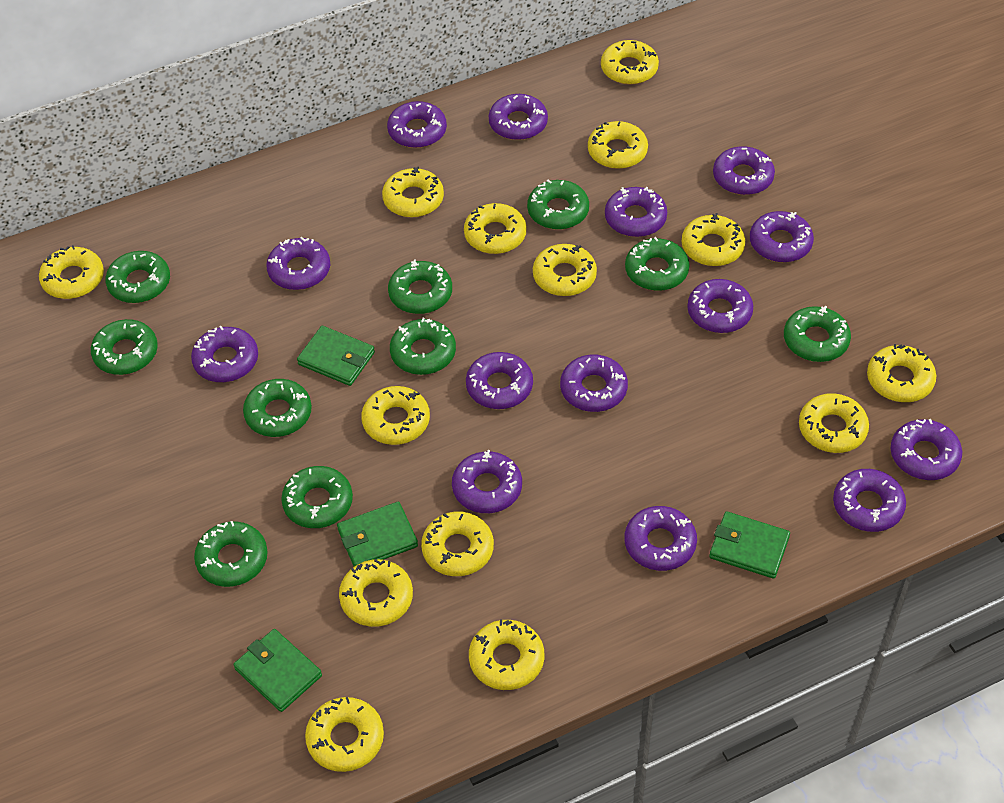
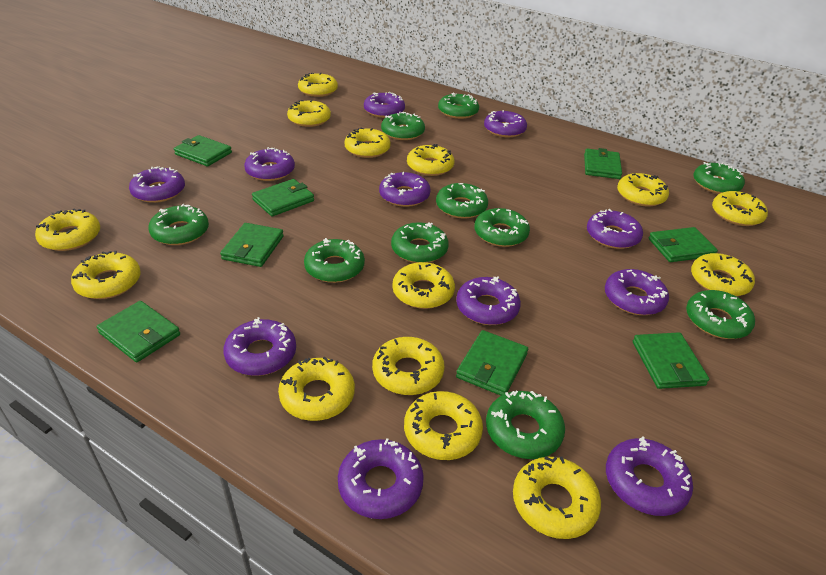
green wallet: [233,629,322,712] [297,326,375,386] [337,502,418,567] [709,511,790,579] = 4 -> [97,301,180,362] [174,135,232,166] [220,223,284,267] [252,179,314,216] [456,330,528,396] [584,148,622,179] [633,332,709,389] [649,227,718,262] = 8
purple donut: [191,326,258,382] [266,237,330,290] [387,101,447,148] [452,450,522,513] [466,352,533,409] [489,94,548,140] [560,354,628,412] [605,187,667,237] [624,506,697,571] [687,279,753,333] [713,146,775,195] [750,211,814,262] [833,469,906,532] [891,419,962,480] = 14 -> [129,166,185,203] [223,317,296,376] [244,147,295,181] [338,438,424,519] [364,92,405,118] [379,172,430,207] [456,277,521,325] [484,110,527,137] [587,209,643,249] [605,269,669,315] [606,436,693,516] = 11

